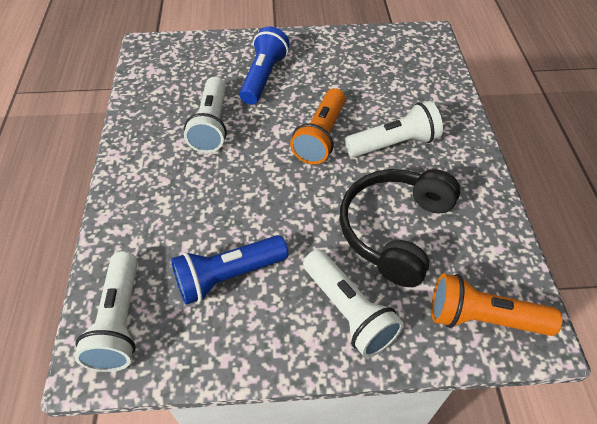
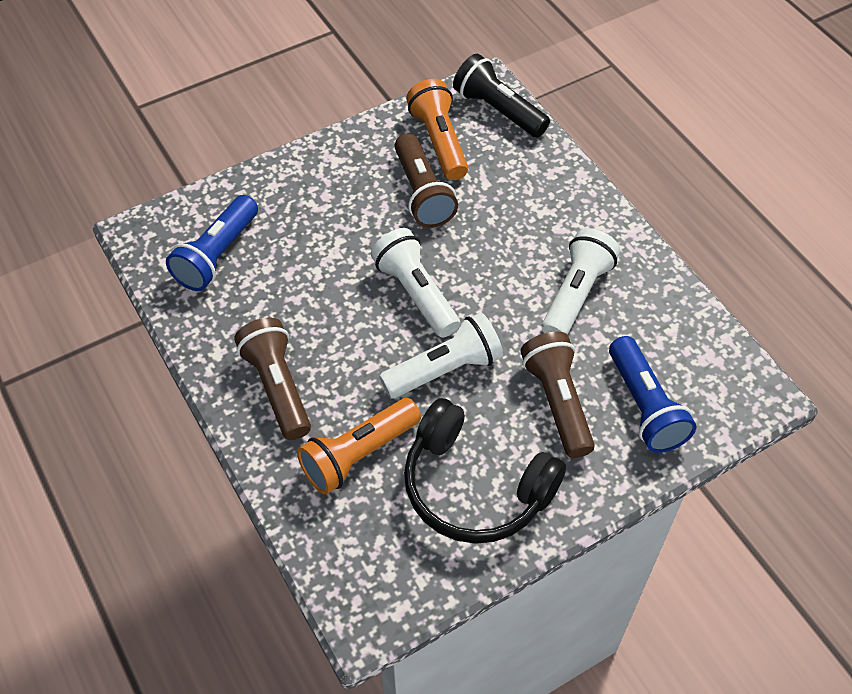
black flashlight: none = 0 -> [453,54,550,138] = 1
brown flashlight: none = 0 -> [234,318,311,440] [394,133,458,228] [521,332,595,458] = 3
white flashlight: [75,251,138,372] [184,77,227,153] [303,250,404,358] [345,101,443,157] = 4 -> [371,228,460,338] [379,313,503,399] [542,228,620,335] = 3

